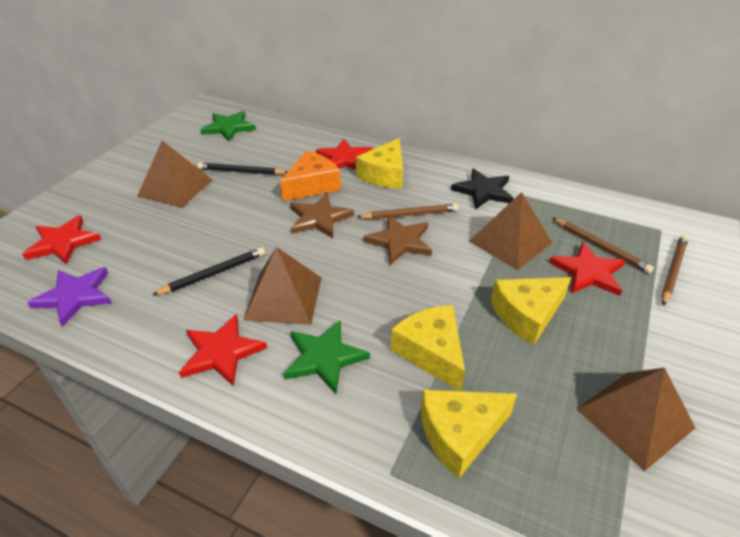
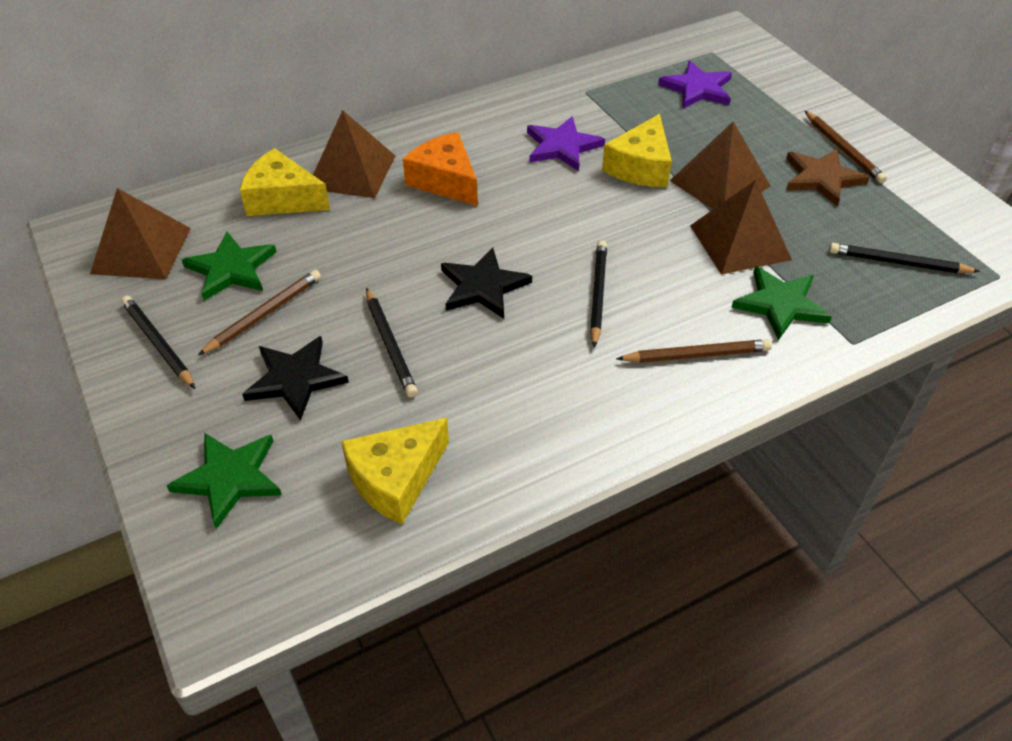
black pencil: [152,247,265,295] [197,162,287,175] = 2 -> [121,296,195,389] [366,288,418,398] [590,240,607,348] [829,243,980,273] = 4
black star: [451,169,514,209] = 1 -> [242,336,349,421] [441,248,532,319] = 2
brown star: [290,193,354,238] [363,215,432,265] = 2 -> [786,149,870,206] = 1
green star: [200,111,256,142] [284,320,370,394] = 2 -> [167,433,282,529] [182,232,277,301] [731,266,832,340] = 3
purple star: [27,267,112,327] = 1 -> [527,116,605,171] [658,61,732,109] = 2
red star: [22,215,101,265] [179,314,267,386] [316,139,373,169] [549,242,625,296] = 4 -> none = 0
yellow cheese: [356,138,403,188] [391,305,465,391] [421,390,517,478] [491,277,571,345] = 4 -> [240,148,330,216] [341,418,449,524] [602,114,672,187] = 3

